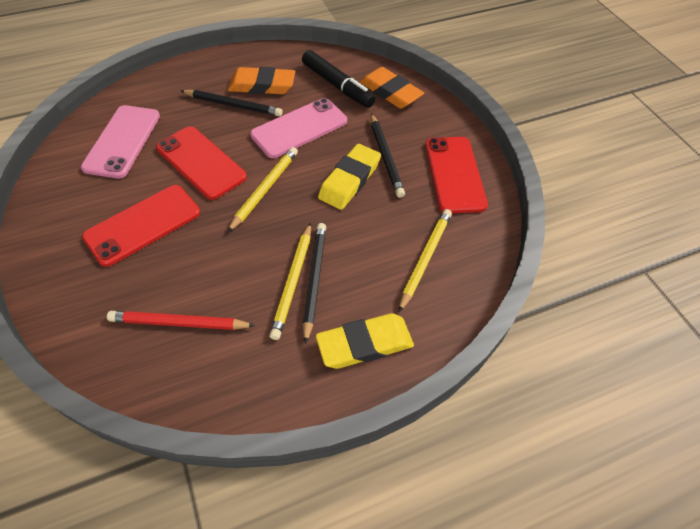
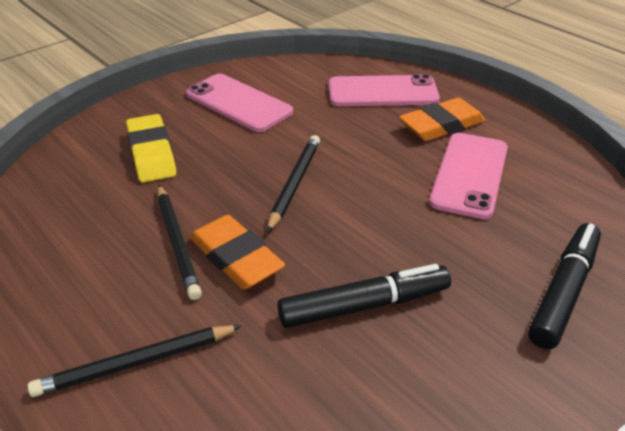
black marker: [302,50,375,108] = 1 -> [277,264,451,328] [528,223,601,349] = 2
pink phone: [81,105,160,178] [250,98,347,158] = 2 -> [186,74,293,132] [329,74,440,106] [429,133,508,219] = 3
red pencil: [107,311,256,330] = 1 -> none = 0
red phone: [82,185,200,267] [156,126,247,200] [425,137,488,214] = 3 -> none = 0
yellow eraser: [316,313,414,369] [318,144,381,210] = 2 -> [126,114,176,183] = 1
yellow pencil: [227,147,298,233] [269,222,311,340] [399,209,452,312] = 3 -> none = 0

